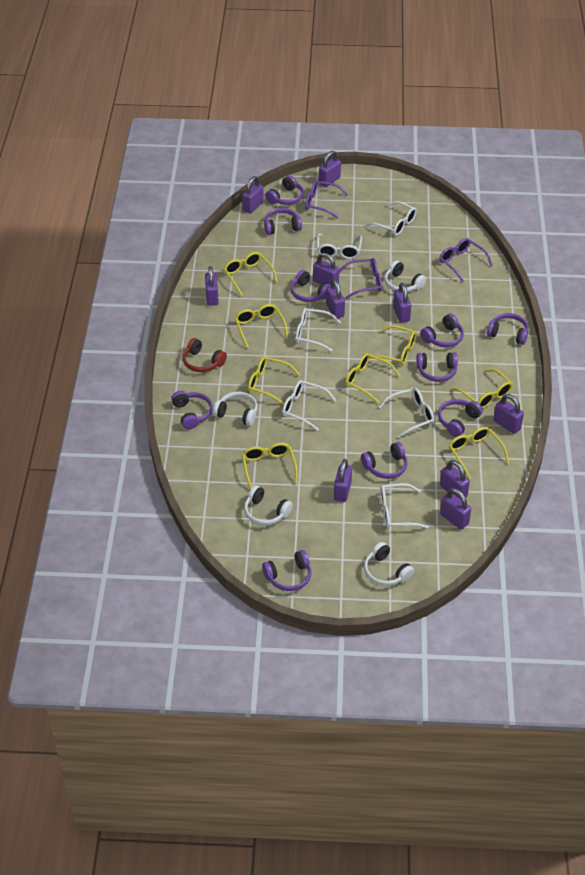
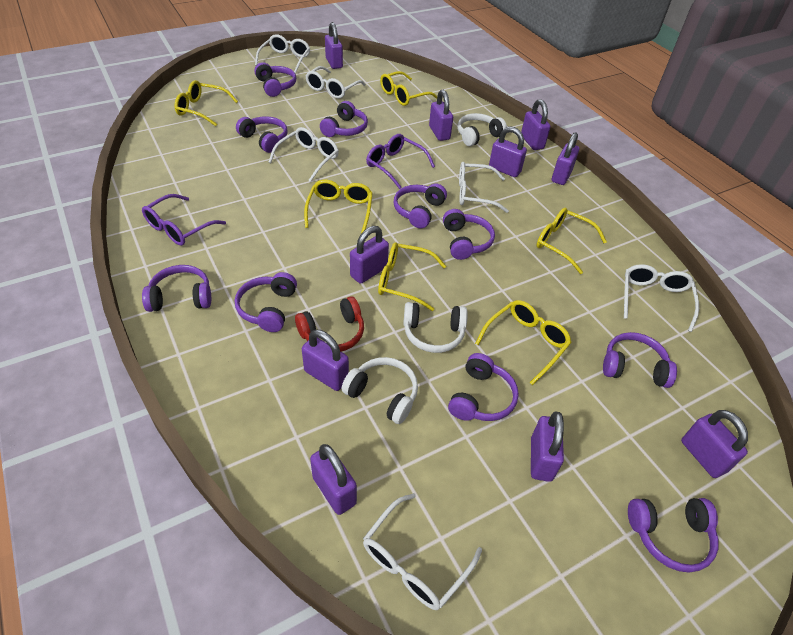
purple glasses: [305,180,348,219] [339,258,382,299] [439,238,493,282] = 3 -> [142,194,226,246] [366,134,435,189] = 2
white headphones: [213,392,257,426] [244,485,293,526] [364,542,414,586] [384,261,426,292] = 4 -> [342,357,418,424] [403,302,468,353] [457,113,507,146] = 3
yellow glasses: [224,252,278,296] [235,304,288,348] [242,443,298,490] [248,356,300,405] [345,353,400,403] [369,325,417,365] [448,427,509,479] [452,369,513,408] = 8 -> [175,80,238,126] [304,180,372,234] [378,242,446,311] [380,71,437,106] [475,300,572,385] [537,208,607,274] = 6

